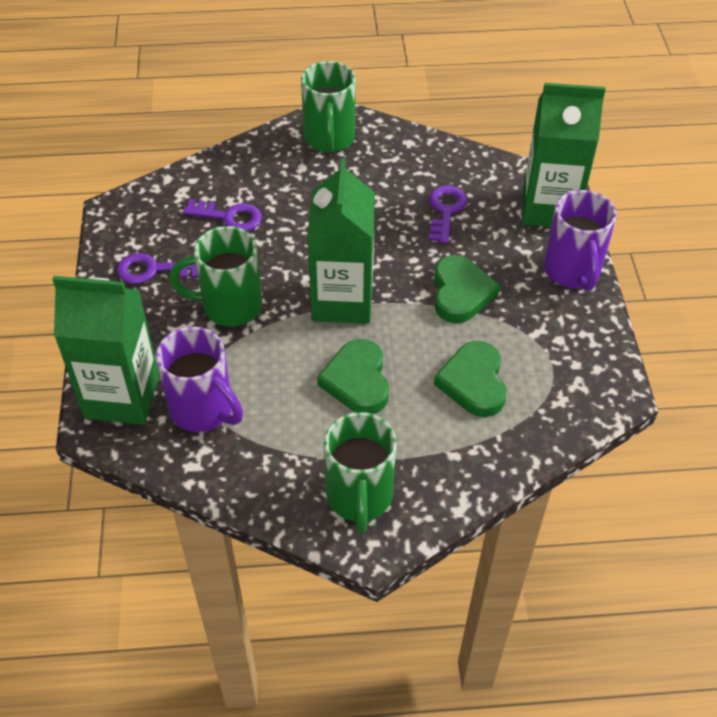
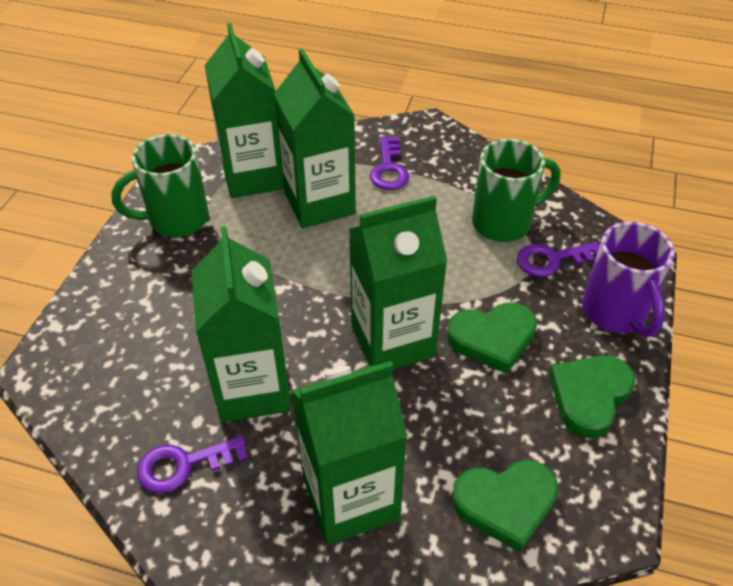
green carton: [52,276,159,425] [308,158,375,324] [522,83,606,227] = 3 -> [192,226,291,423] [205,23,284,198] [274,48,356,228] [292,361,408,545] [349,195,448,370] = 5
green mug: [169,226,262,327] [301,61,356,152] [324,412,397,534] = 3 -> [111,134,209,237] [472,139,560,242] = 2
purple mug: [156,326,243,432] [544,190,617,291] = 2 -> [582,222,675,337] = 1

